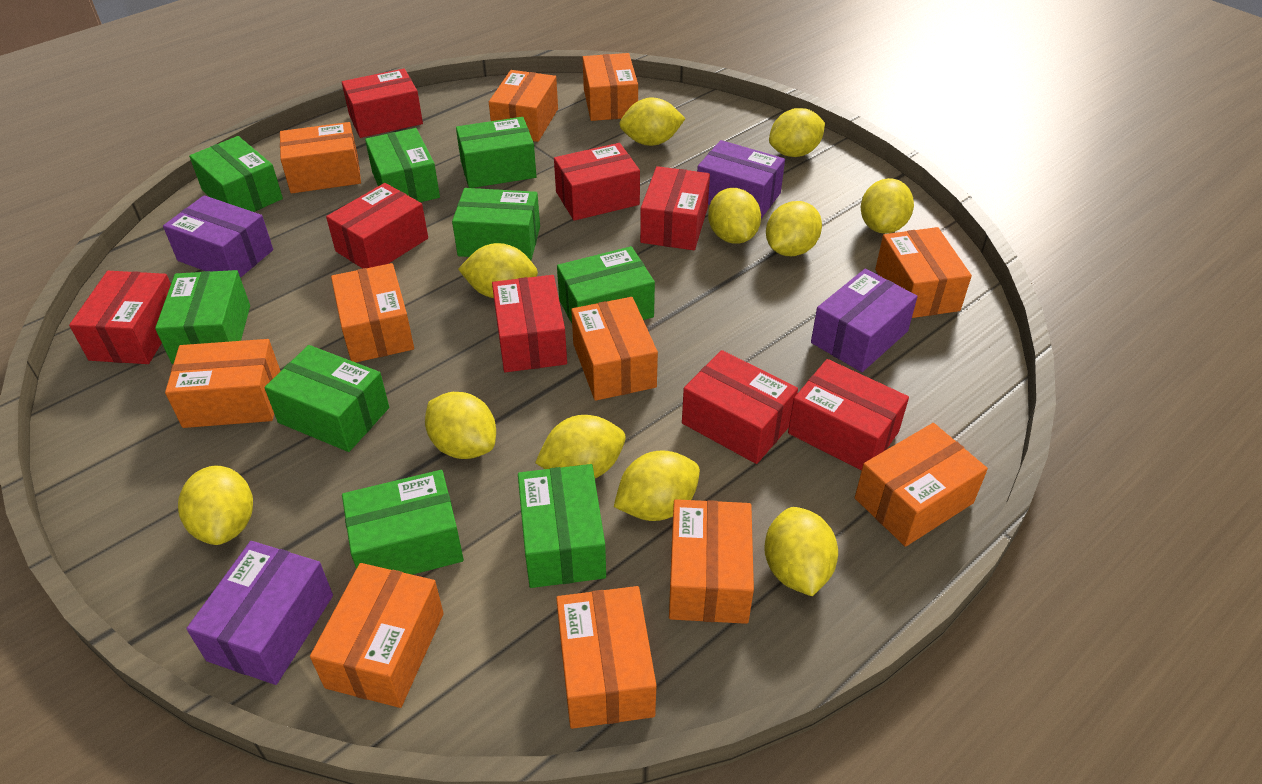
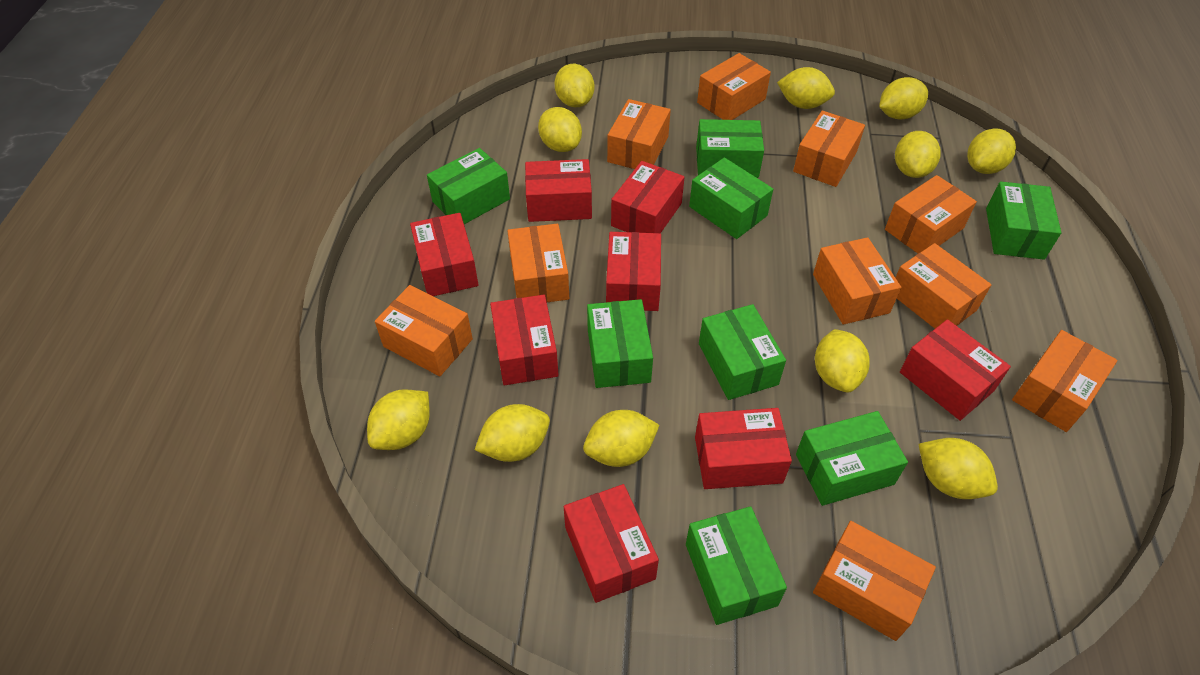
green box: [155,270,250,364] [189,136,283,212] [264,345,389,452] [342,470,464,575] [365,128,440,202] [452,188,540,260] [456,117,537,188] [518,464,606,588] [557,246,655,323] = 9 -> [427,148,510,224] [587,299,653,388] [686,506,787,625] [689,157,773,239] [696,119,764,178] [699,304,786,400] [796,411,908,506] [986,182,1062,260] = 8
orange box: [165,339,280,428] [280,122,361,193] [310,563,444,708] [331,263,414,363] [489,70,558,142] [556,586,656,729] [571,297,658,401] [583,53,638,121] [669,499,754,624] [855,423,988,547] [875,227,972,318] = 11 -> [375,285,473,376] [507,223,569,302] [607,99,671,169] [697,53,771,120] [793,110,865,187] [813,237,901,325] [813,521,936,641] [885,175,977,253] [895,243,992,328] [1012,330,1117,432] = 10
purple box: [163,195,273,278] [186,541,333,685] [697,140,785,219] [811,269,918,372] = 4 -> none = 0

